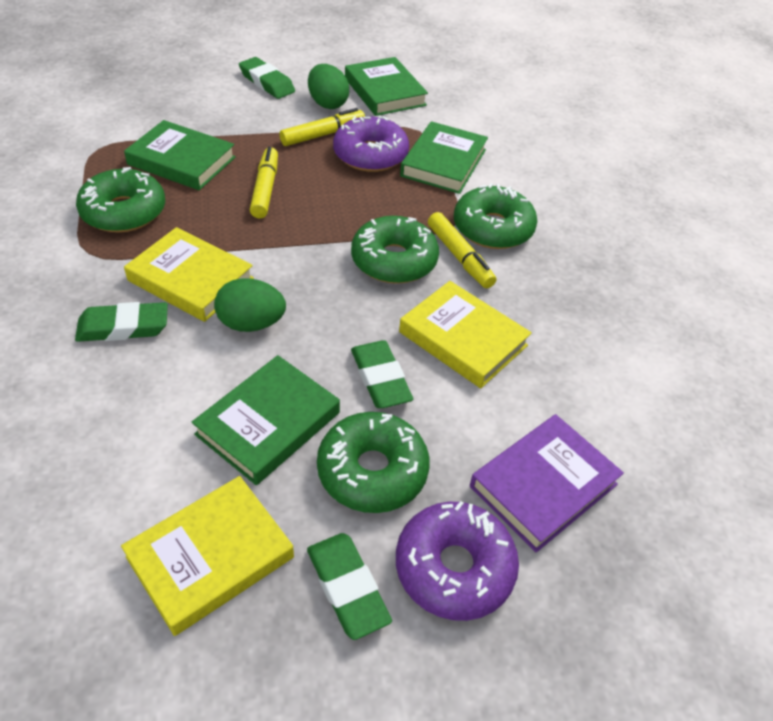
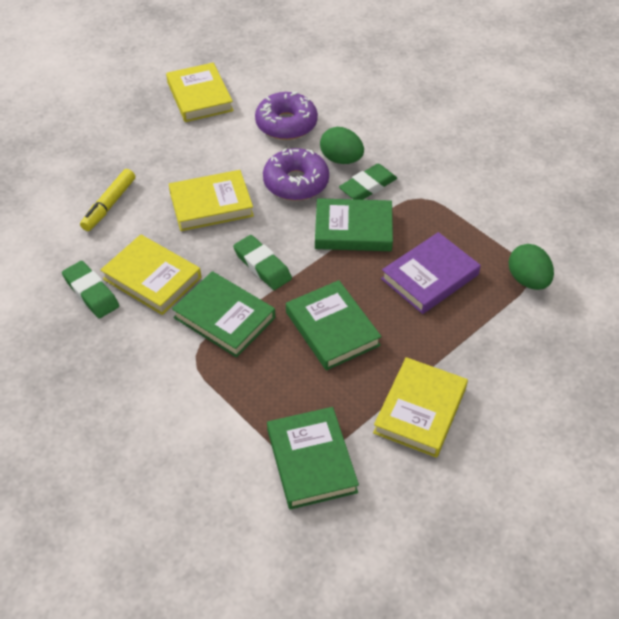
green donut: [76,167,165,233] [317,412,430,513] [351,216,439,284] [454,183,537,249] = 4 -> none = 0
green eraser: [75,302,168,342] [239,57,295,99] [307,533,392,640] [351,340,413,408] = 4 -> [62,261,119,318] [233,235,292,290] [339,164,397,200] = 3
yellow book: [121,476,294,636] [124,227,254,322] [399,281,532,388] = 3 -> [101,234,201,315] [166,63,234,122] [169,170,254,231] [373,357,468,458] = 4
yellow marker: [250,147,278,218] [279,108,365,146] [428,212,496,289] = 3 -> [80,169,135,231] = 1

